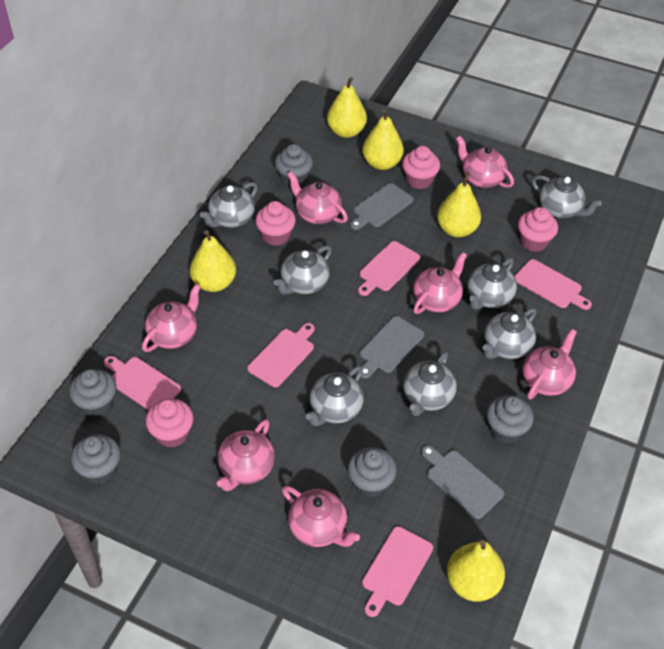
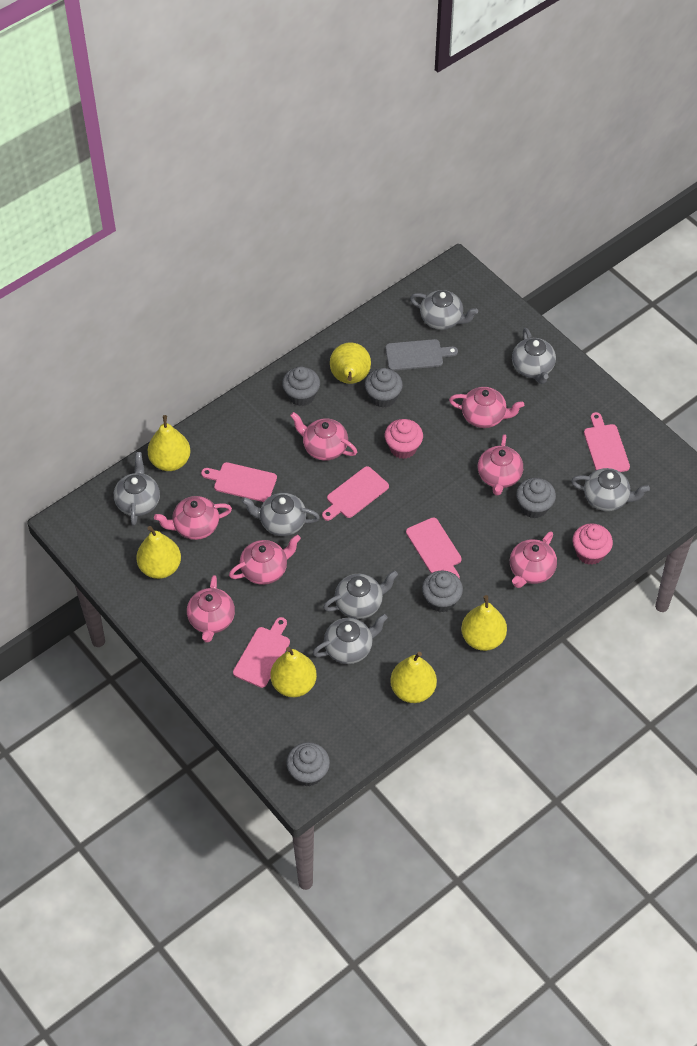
grey cutting board: [350,183,414,230] [360,316,424,379] [421,445,504,519] = 3 -> [385,339,458,371] = 1
pink cupcake: [145,399,193,448] [255,201,296,246] [402,146,440,189] [518,207,558,252] = 4 -> [385,419,423,459] [573,523,613,565] = 2
yellow pear: [190,230,236,292] [327,77,367,138] [362,109,404,170] [437,172,481,237] [447,540,505,602] = 5 -> [136,526,181,579] [148,415,191,471] [270,647,317,697] [330,343,371,384] [390,652,437,703] [461,595,507,651] = 6

